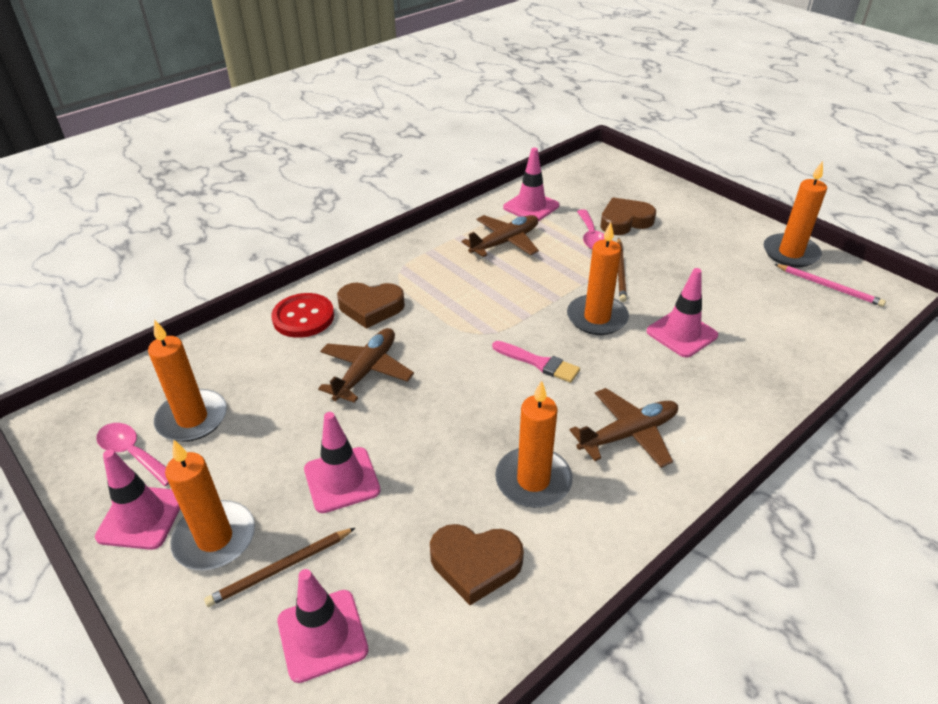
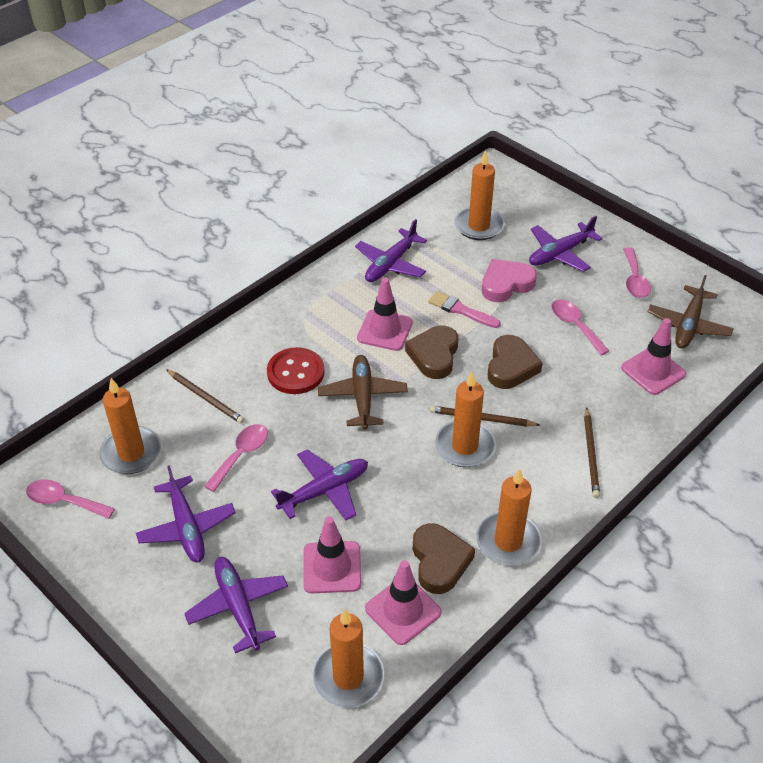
brown pencil: [204,528,355,607] [617,238,627,302] = 2 -> [166,369,245,424] [430,406,540,427] [584,407,600,498] = 3
brown plane: [318,328,414,403] [462,215,539,257] [570,388,678,468] = 3 -> [318,355,408,430] [648,275,734,349] = 2
pink heart: none = 0 -> [482,259,537,302] = 1
pink pencil: [774,264,886,307] = 1 -> none = 0
pink spoon: [96,423,169,486] [577,209,605,249] = 2 -> [26,479,115,519] [204,424,268,492] [552,299,609,355] [623,248,651,298] = 4
pink traffic cone: [95,449,180,550] [277,569,369,683] [304,412,380,513] [503,148,559,222] [646,268,718,357] = 5 -> [303,516,361,593] [357,278,413,351] [365,560,442,645] [621,318,686,395] = 4
purple plane: none = 0 -> [136,466,236,562] [184,557,288,653] [271,449,368,520] [355,219,427,282] [529,216,603,272] = 5

